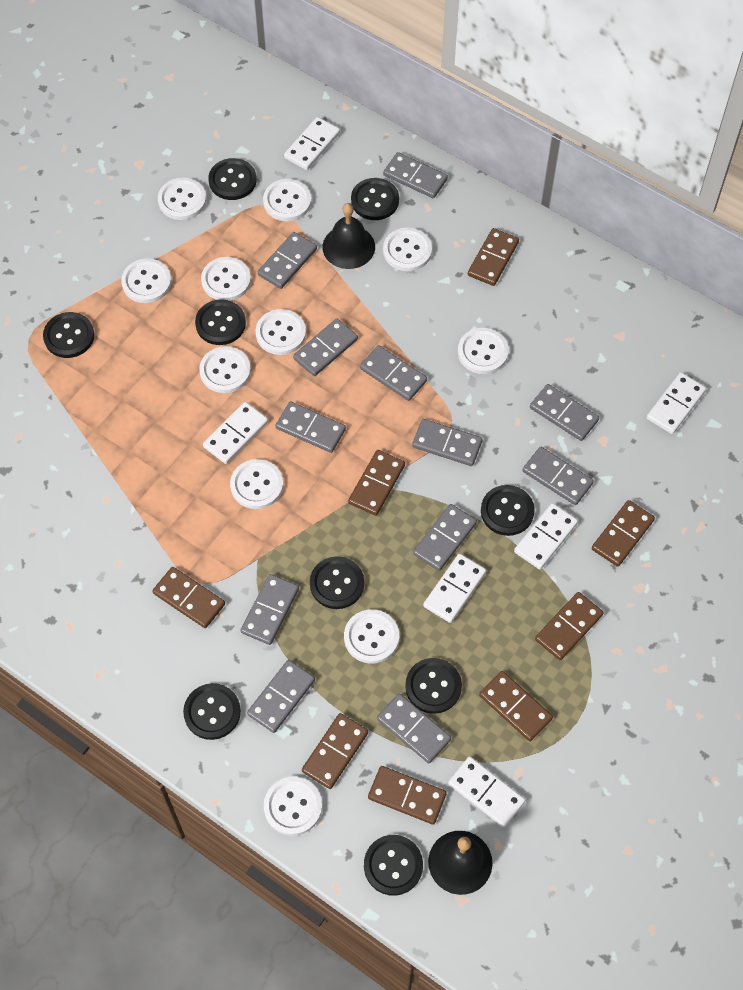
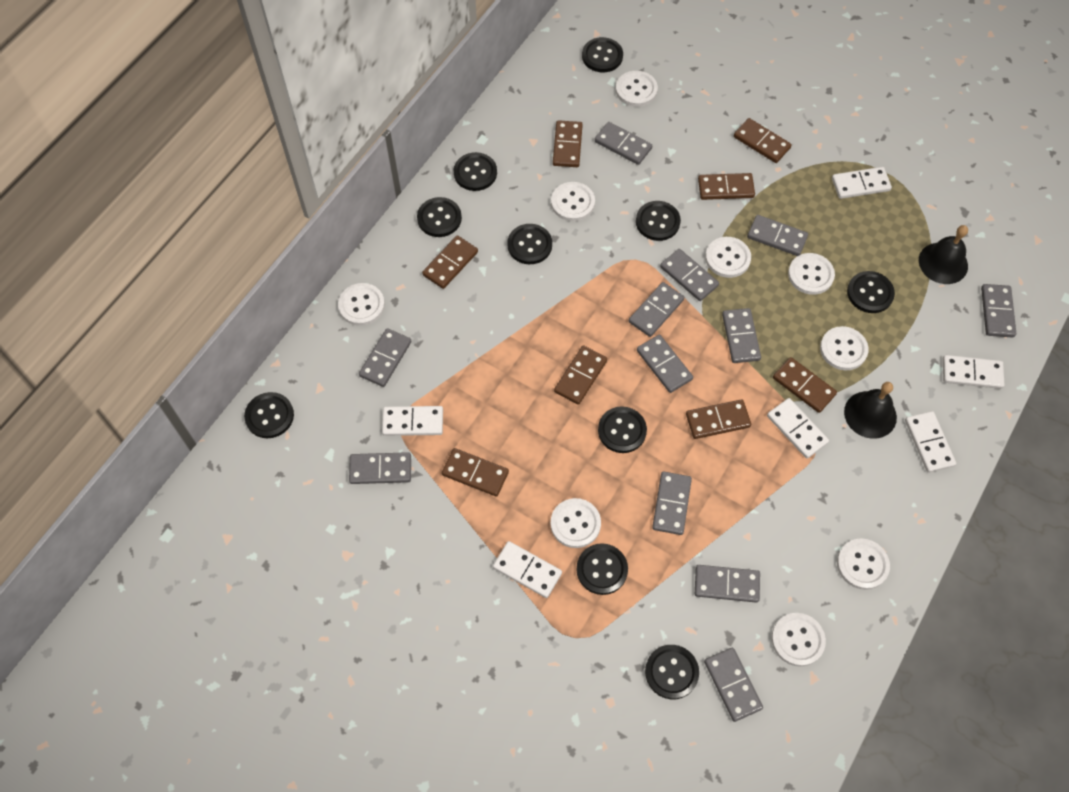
black button: [43,312,94,358] [183,683,241,740] [195,299,246,345] [208,158,256,200] [310,556,364,609] [351,178,399,220] [364,835,423,896] [405,658,462,714] [481,485,535,536] = 9 -> [244,392,294,438] [417,197,462,237] [454,152,497,191] [507,224,552,264] [576,543,628,595] [582,37,623,72] [598,406,647,453] [636,201,681,241] [645,645,699,699] [847,271,895,313] = 10
white button: [121,259,172,303] [158,177,206,220] [199,346,251,393] [201,257,251,301] [230,459,283,509] [256,309,306,355] [263,179,311,221] [264,776,322,836] [344,609,399,664] [383,228,432,271] [458,328,509,374] = 11 -> [338,283,385,326] [551,182,595,221] [551,498,601,548] [616,71,658,107] [705,237,751,278] [772,613,826,667] [788,253,835,295] [820,326,869,370] [837,538,890,590] = 9

